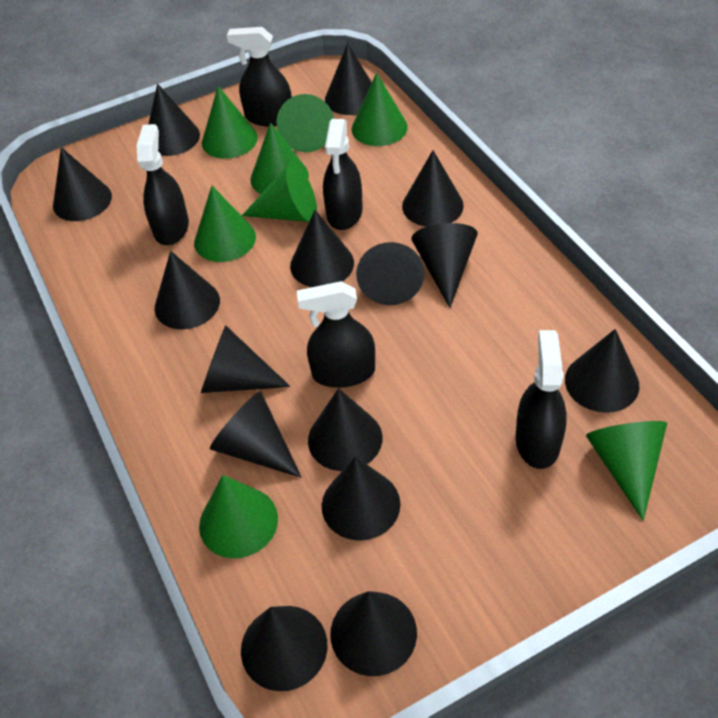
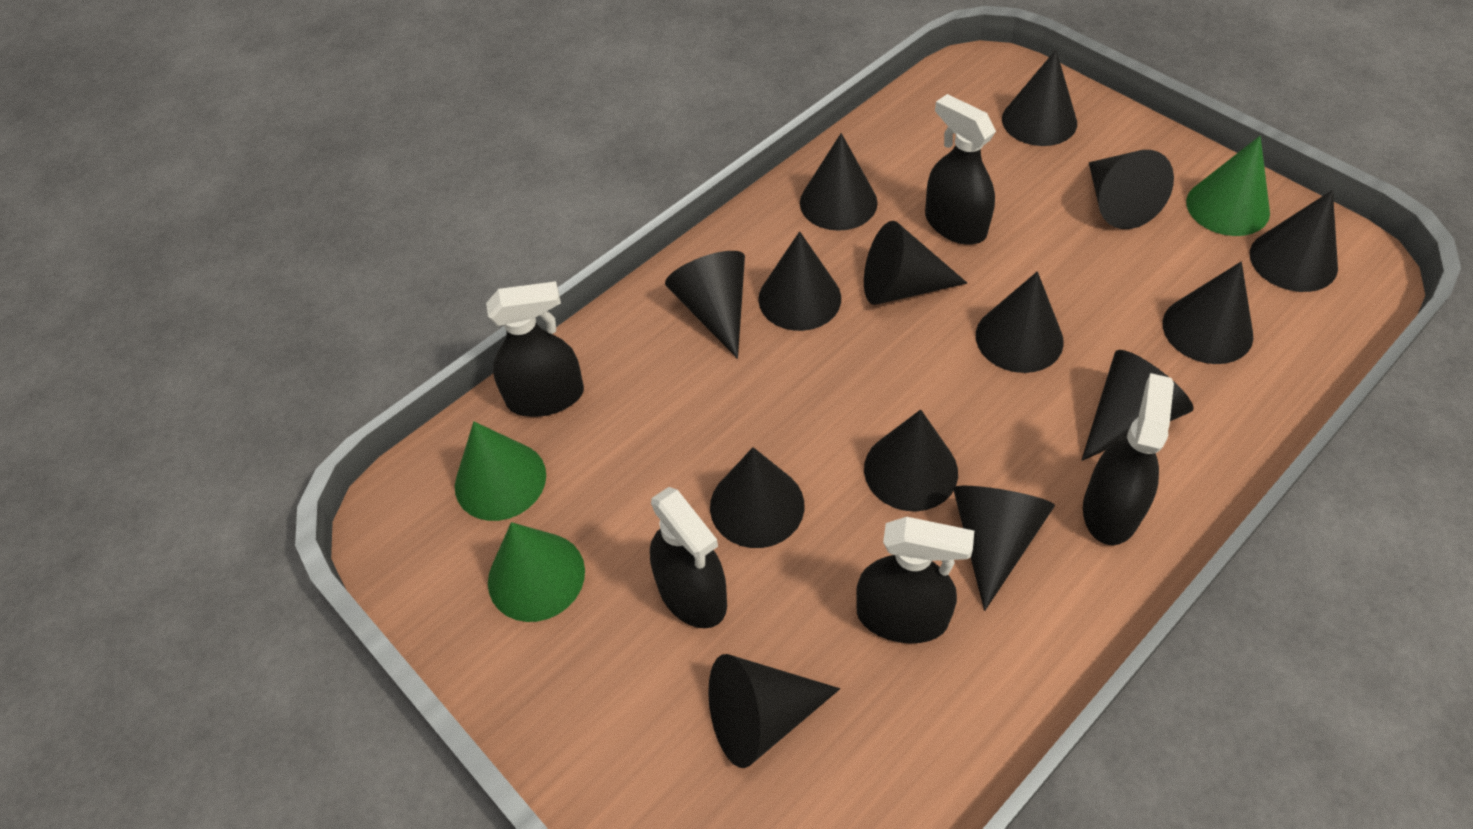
black cone: [53,147,112,221] [148,84,200,156] [154,251,220,329] [201,325,291,393] [210,391,302,478] [241,606,327,691] [290,210,354,287] [308,388,382,471] [322,456,401,541] [325,43,372,115] [330,591,417,676] [356,242,424,305] [402,150,464,227] [411,223,478,308] [565,329,639,413] = 15 -> [665,251,745,359] [708,654,840,768] [710,447,804,548] [758,231,841,331] [800,133,878,231] [864,221,967,305] [864,409,958,511] [953,486,1055,611] [976,271,1064,373] [1002,50,1077,146] [1081,350,1194,461] [1089,150,1174,229] [1163,262,1253,364] [1250,190,1338,292] = 14
green cone: [194,186,256,262] [199,475,278,558] [202,86,258,159] [242,162,317,222] [250,122,309,194] [276,94,334,152] [351,73,408,146] [586,421,667,521] = 8 -> [455,422,546,521] [488,522,585,622] [1186,136,1270,236] = 3

